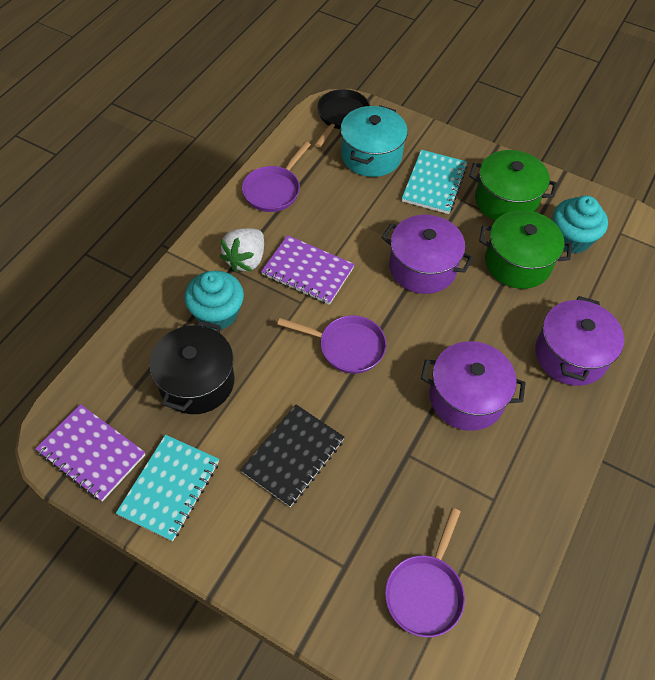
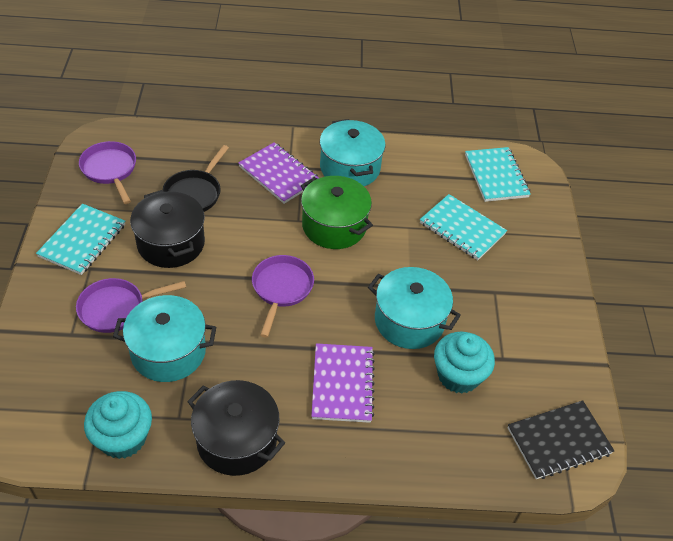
black pot: [149,321,235,414] = 1 -> [130,190,205,268] [187,380,285,476] = 2
green pot: [469,150,557,221] [479,210,572,289] = 2 -> [301,176,373,249] = 1
purple pot: [381,215,473,294] [421,341,526,431] [535,296,624,386] = 3 -> none = 0
turquoise notebook: [116,435,219,541] [402,150,468,214] = 2 -> [36,204,125,275] [420,194,507,260] [465,147,531,202] = 3
turquoise pot: [340,105,408,177] = 1 -> [113,295,216,382] [320,119,386,186] [368,267,461,349] = 3
white strawberry: [220,228,264,272] = 1 -> none = 0

